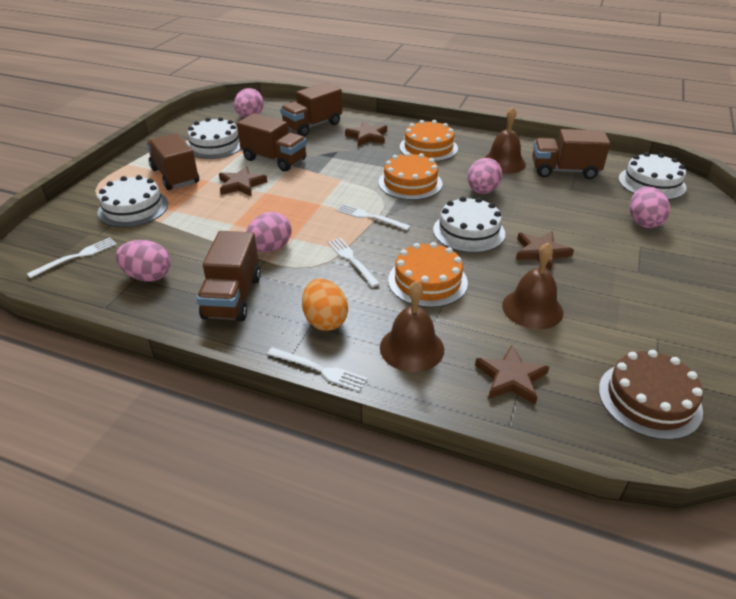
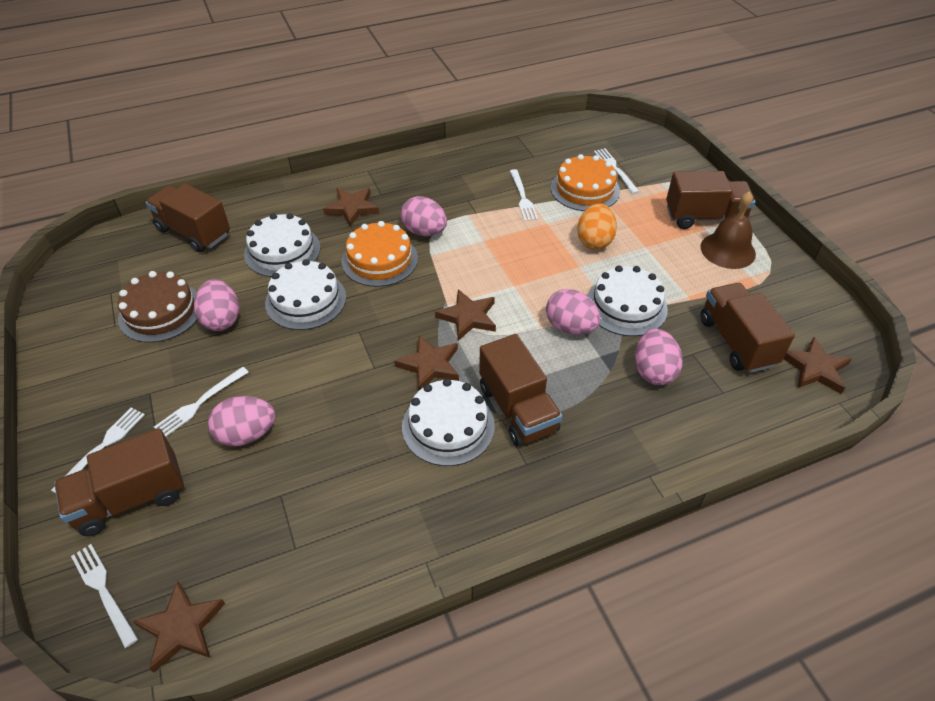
brown bell: [380,281,444,372] [484,107,526,174] [502,243,563,329] = 3 -> [700,191,756,269] = 1
brown star: [219,166,267,196] [345,121,387,146] [475,345,549,405] [516,231,574,271] = 4 -> [133,581,225,673] [323,188,379,227] [394,335,459,390] [435,289,496,341] [783,337,852,394] = 5
orange cake: [379,152,442,200] [388,242,468,308] [400,120,458,162] = 3 -> [342,221,418,287] [551,154,620,211] = 2
white fork: [27,238,117,278] [267,347,368,392] [328,238,380,287] [336,204,411,231] = 4 -> [51,407,145,493] [71,544,138,648] [154,367,248,437] [510,169,538,221] [594,148,639,194] = 5

